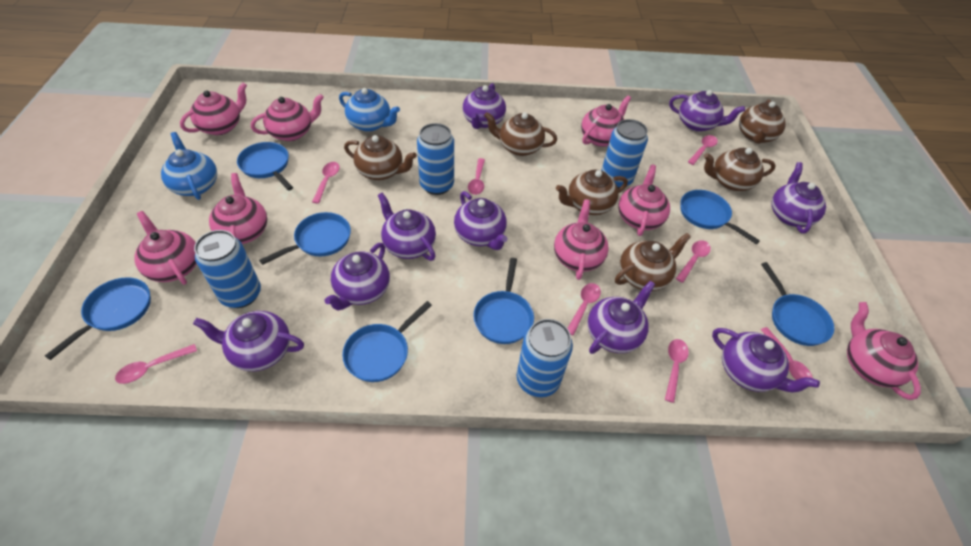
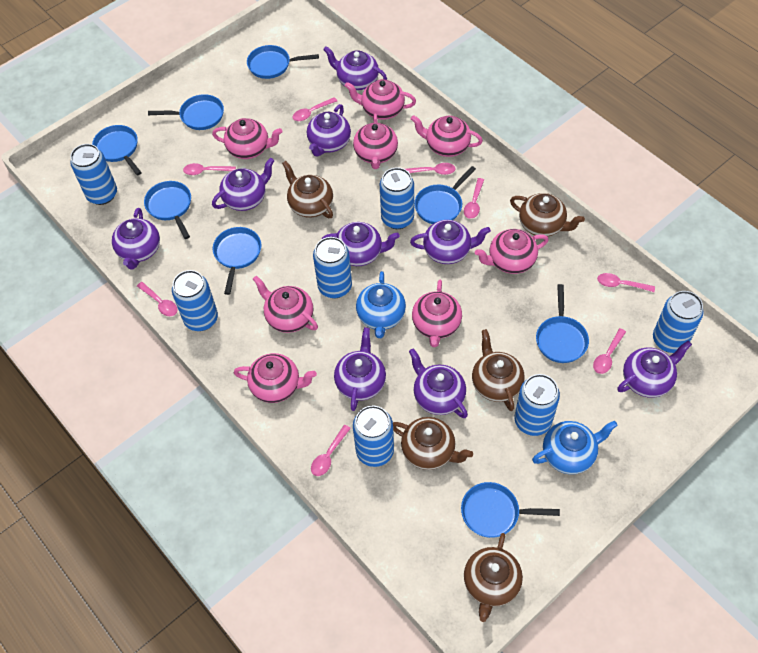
blue can: [194,230,261,308] [417,123,454,195] [517,319,573,397] [601,119,648,189] = 4 -> [70,144,117,205] [172,270,218,331] [313,237,352,298] [353,406,394,467] [380,167,414,229] [515,374,560,436] [653,291,704,353] = 7
blue pan: [45,277,151,360] [237,142,293,191] [259,212,351,265] [342,301,432,382] [473,258,534,344] [680,190,760,244] [761,262,834,346] = 7 -> [92,125,142,176] [144,181,191,239] [148,94,224,130] [213,227,261,295] [247,45,319,79] [414,166,476,224] [461,482,560,538] [536,284,589,363] = 8
brown teapot: [344,135,417,180] [484,112,557,156] [556,169,628,215] [615,233,691,291] [704,148,776,191] [739,99,786,144] = 6 -> [282,161,333,218] [393,417,473,470] [464,533,523,622] [472,329,525,411] [510,193,585,236] = 5

